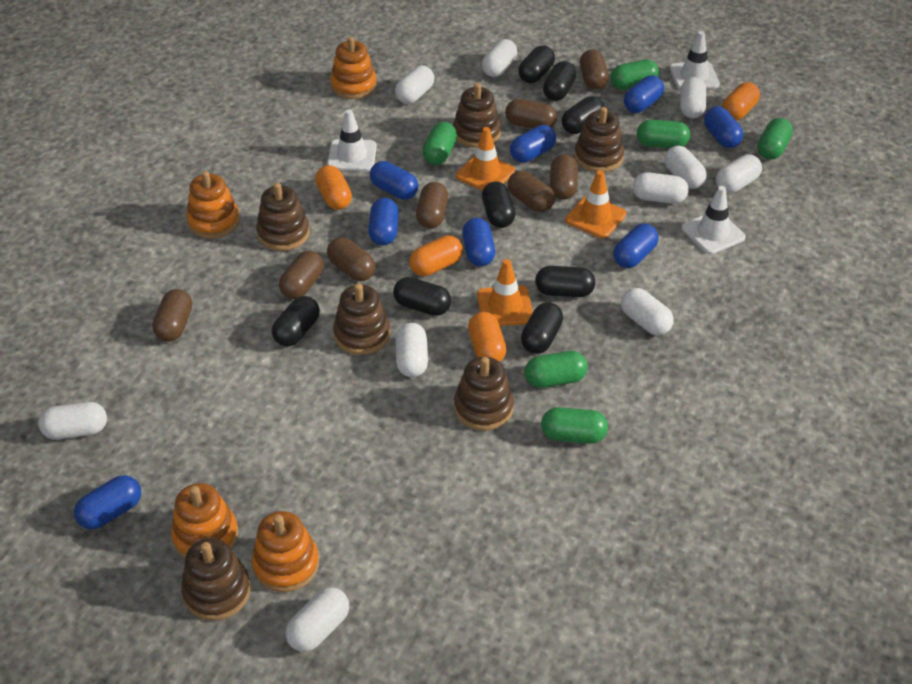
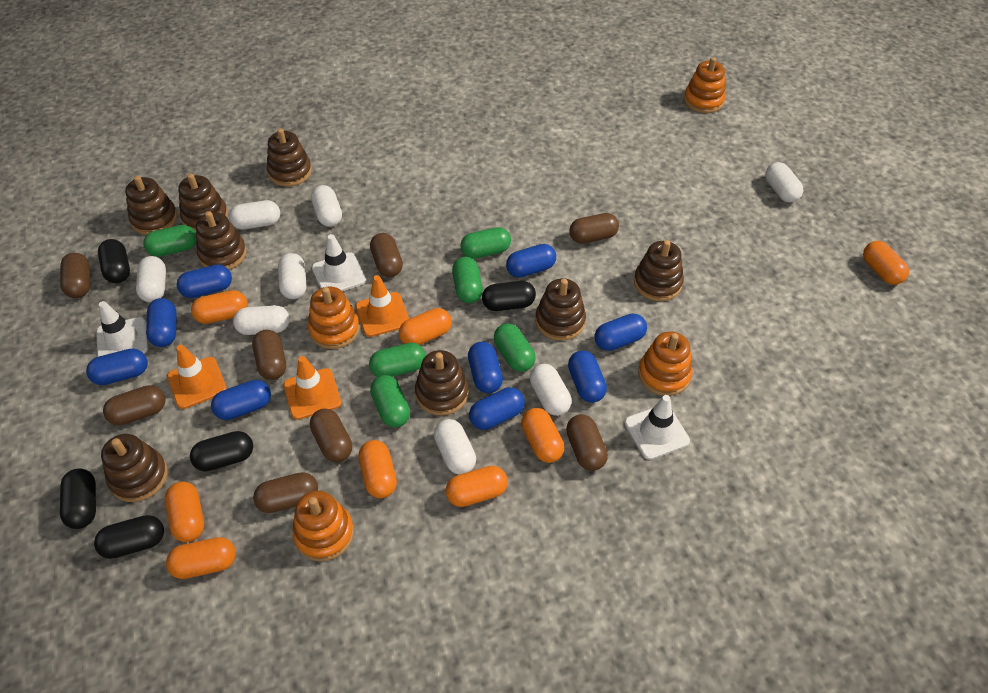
black capsule: [272,296,320,346] [393,277,451,316] [482,181,515,228] [518,45,555,83] [521,302,563,354] [535,266,595,297] [543,61,576,101] [562,96,604,134] = 8 -> [60,468,96,529] [94,515,164,559] [98,239,130,283] [190,431,253,471] [482,281,536,311] = 5
blue capsule: [74,475,141,529] [368,198,399,245] [370,161,418,200] [462,218,495,266] [510,125,556,163] [613,224,659,268] [624,75,664,113] [704,106,743,148] = 8 -> [86,348,148,385] [146,298,177,347] [177,264,232,298] [211,380,271,420] [468,342,503,393] [469,387,525,430] [506,244,556,278] [568,350,607,403] [595,314,647,351] = 9
brown stacking toy: [181,538,251,621] [256,183,310,251] [333,283,390,355] [453,83,501,148] [454,357,514,431] [574,107,624,172] = 6 -> [101,434,168,502] [125,176,178,235] [178,173,228,232] [196,211,247,270] [267,128,312,187] [415,350,469,415] [535,278,586,341] [634,240,684,301] = 8
orange capsule: [315,165,352,210] [409,235,463,276] [468,312,507,362] [722,82,760,121] = 4 -> [165,481,204,542] [166,537,236,579] [191,290,248,324] [359,440,397,498] [399,308,452,345] [445,466,508,507] [521,408,564,463] [863,241,909,285] = 8
white capsule: [38,402,107,440] [286,587,349,652] [395,66,434,104] [395,323,428,377] [482,39,517,77] [621,288,674,335] [633,172,689,204] [664,146,707,189] [680,77,706,118] [716,154,762,193] = 10 -> [136,256,166,302] [229,200,280,229] [233,305,290,335] [278,253,306,299] [311,185,342,227] [434,419,476,475] [530,364,572,416] [765,162,803,203] = 8

